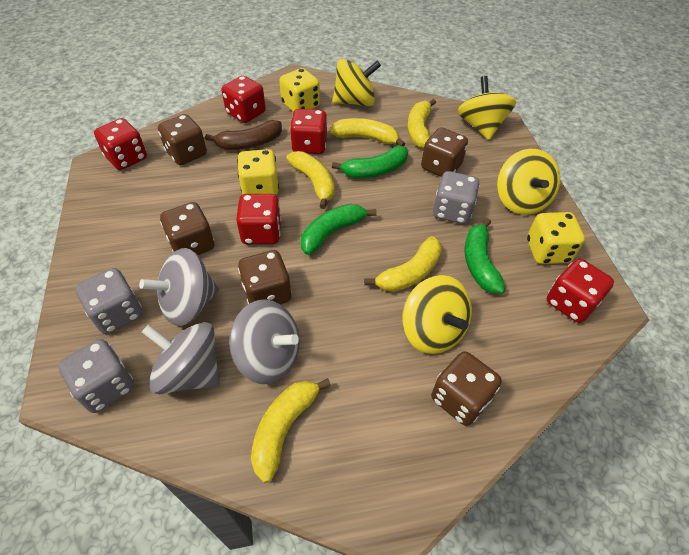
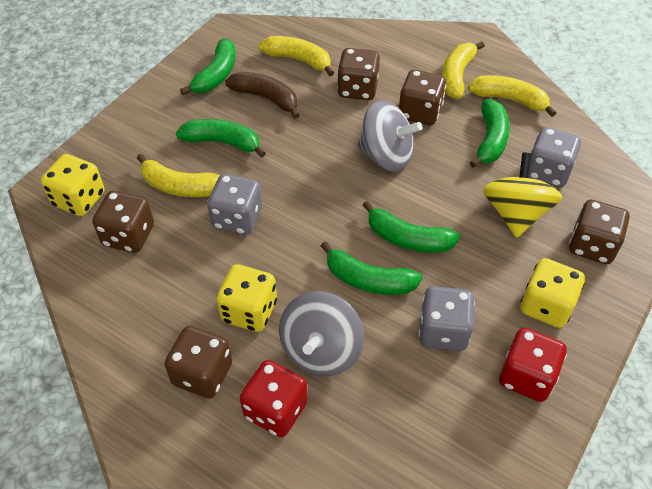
green banana: [301,204,377,255] [332,146,408,178] [465,218,506,294] = 3 -> [176,119,266,158] [180,38,235,95] [321,241,422,295] [363,201,460,253] [470,99,510,168] = 5
grey spinning top: [139,248,219,326] [142,322,220,394] [229,299,300,384] = 3 -> [279,291,364,376] [357,100,422,172] = 2
red dice: [94,118,147,170] [222,76,266,123] [236,194,281,244] [290,109,327,154] [547,259,614,323] = 5 -> [240,360,308,437] [499,328,567,402] = 2
yellow banana: [251,379,331,483] [286,151,335,209] [329,118,405,146] [364,236,442,292] [407,99,436,148] = 5 -> [137,154,220,197] [258,36,334,76] [442,41,485,99] [468,75,556,117] = 4
yellow spinning top: [333,59,381,106] [402,275,472,354] [457,76,516,140] [497,149,560,215] = 4 -> [483,152,562,238] = 1

